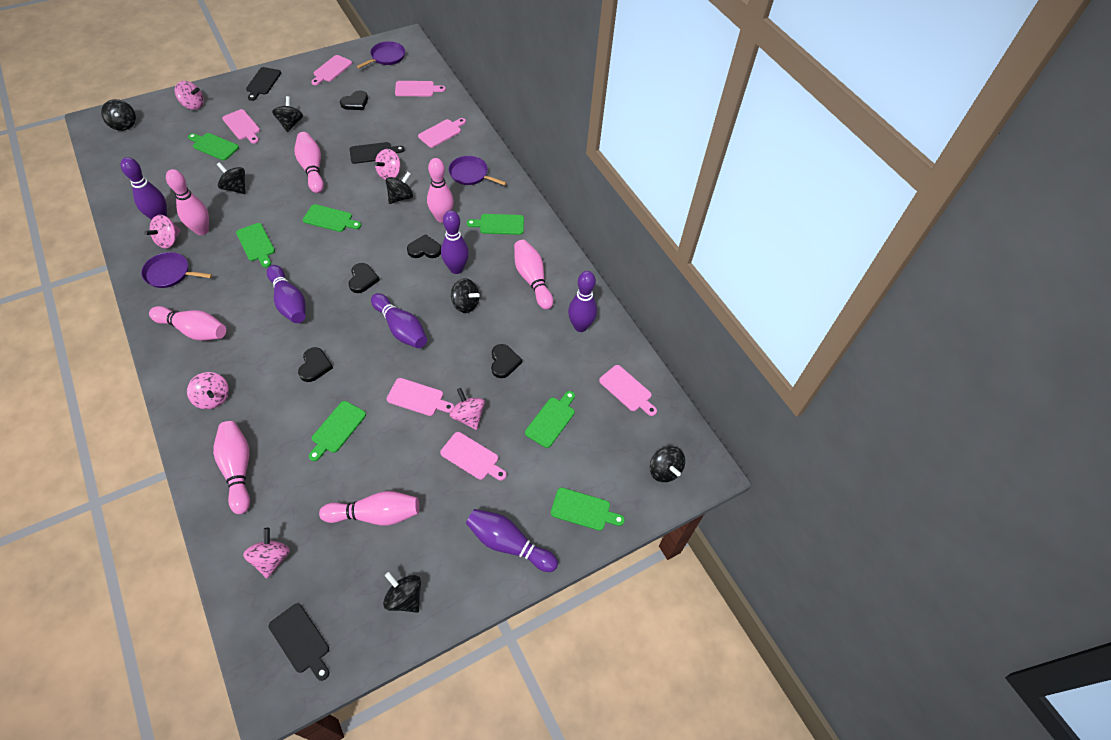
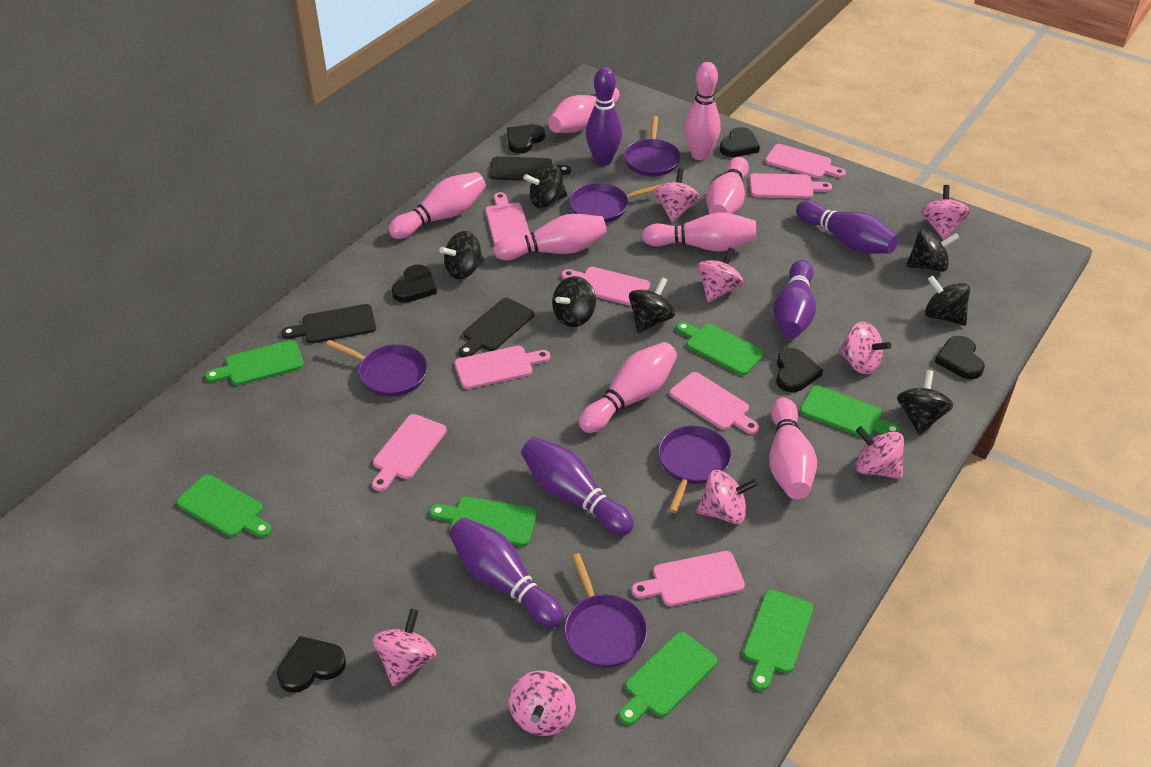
black heart: [298,347,333,382] [340,91,368,110] [349,263,380,293] [407,234,441,258] [491,344,522,378] = 5 -> [277,636,346,693] [392,264,437,303] [507,124,545,154] [720,127,760,157] [776,348,823,392] [935,336,985,379] = 6
pink bowling pin: [149,306,226,341] [166,169,209,235] [213,421,250,514] [295,132,324,193] [319,491,419,526] [427,158,454,223] [514,240,553,310] = 7 -> [388,172,486,239] [493,214,607,261] [548,87,619,133] [579,342,677,433] [642,212,757,251] [684,62,721,160] [706,157,749,214] [769,398,817,499] = 8
pink cutting board: [222,109,260,144] [311,55,352,85] [387,378,454,416] [395,81,446,96] [418,118,466,148] [440,432,507,481] [599,365,657,416] = 7 -> [372,414,447,491] [455,346,550,389] [485,192,530,245] [561,267,650,306] [632,551,745,606] [669,372,759,434] [749,173,832,198] [765,144,846,179] = 8
pink spinning top: [144,215,181,249] [175,81,204,110] [187,372,229,409] [243,528,290,579] [375,149,401,180] [450,388,485,430] = 6 -> [373,609,436,687] [509,671,576,736] [654,168,700,222] [696,470,758,524] [697,247,744,303] [839,322,891,374] [856,426,904,479] [921,185,970,240] = 8
purple bowling pin: [121,157,167,220] [267,265,306,323] [371,293,427,348] [441,210,469,274] [466,509,558,572] [568,271,597,332] = 6 -> [449,518,564,628] [521,437,634,536] [586,67,622,166] [773,260,816,338] [796,201,898,254] = 5
purple pan: [141,252,212,288] [357,41,405,68] [449,156,507,186] = 3 -> [326,340,428,396] [564,553,647,668] [569,183,661,223] [624,116,681,176] [658,425,732,513] = 5

